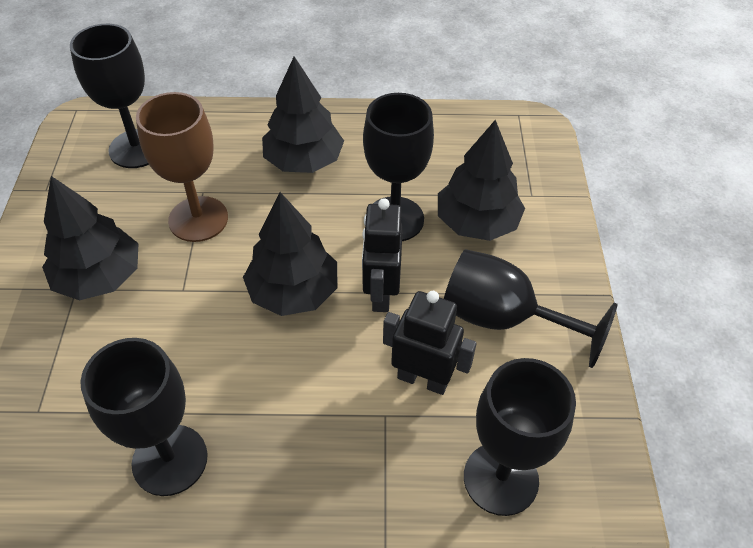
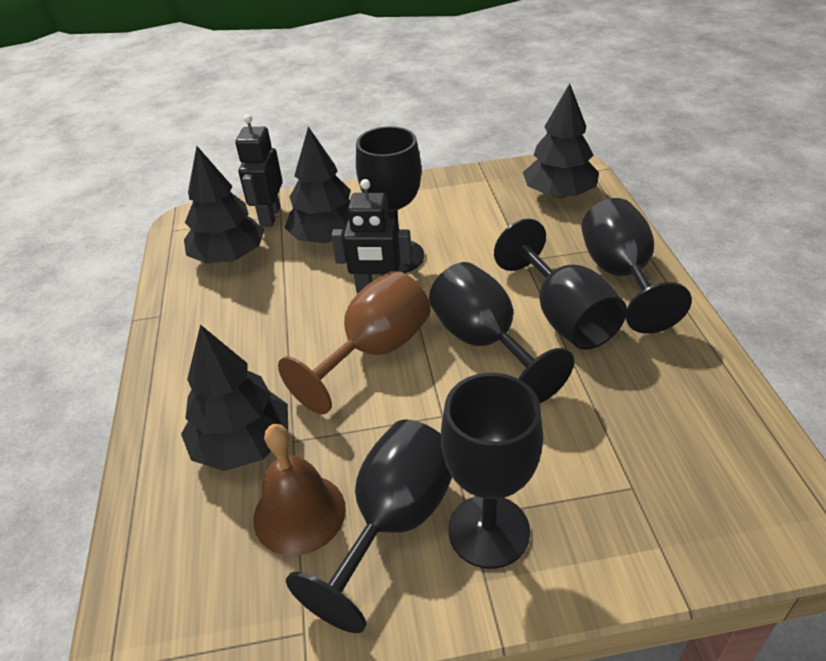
black goblet: [70,24,149,168] [80,338,208,496] [363,93,434,241] [444,249,617,368] [464,358,576,516] = 5 -> [286,420,452,633] [356,126,424,273] [429,262,574,403] [441,373,543,569] [494,219,627,350] [581,198,692,334] = 6
brown bell: none = 0 -> [253,424,346,556] = 1

